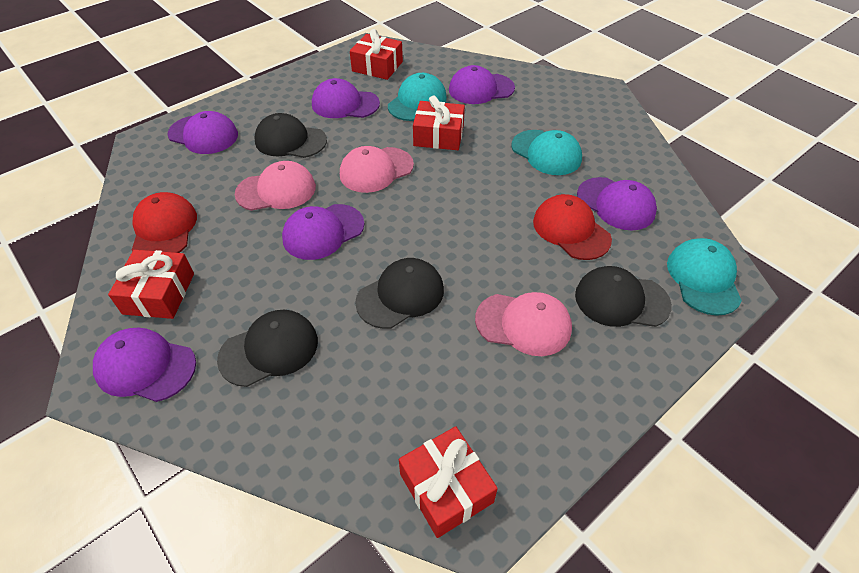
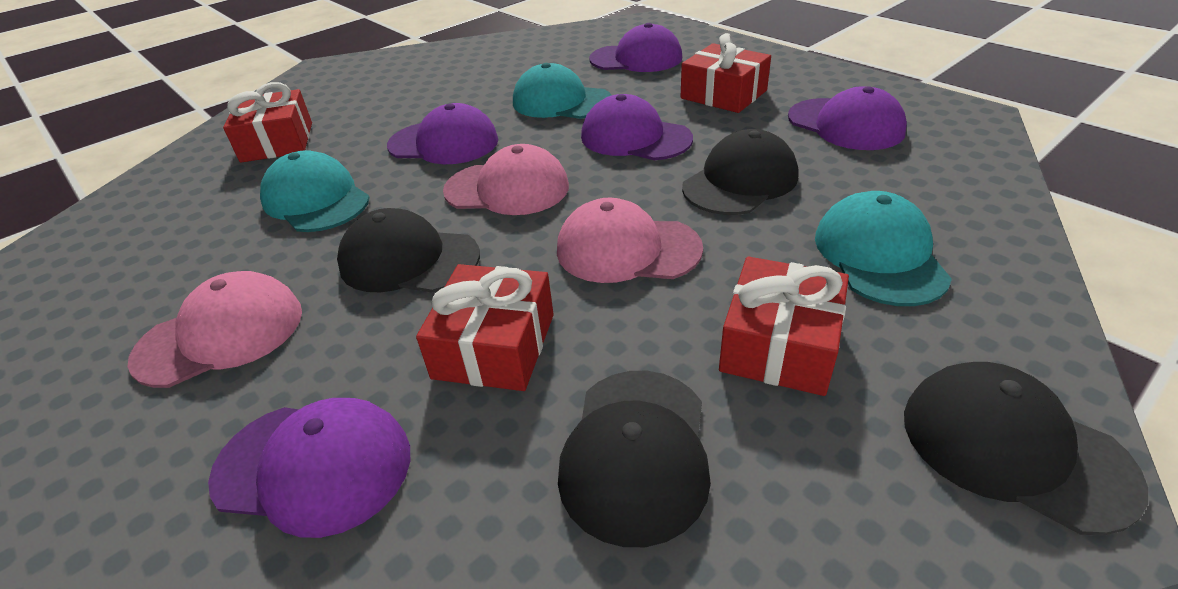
purple cap: [93,327,196,402] [168,111,238,154] [282,204,364,260] [312,78,380,118] [449,65,515,104] [577,177,657,230] = 6 -> [208,398,410,538] [387,103,498,164] [581,94,693,160] [589,23,683,72] [788,86,907,150] = 5
red cap: [132,192,197,253] [533,194,612,260] = 2 -> none = 0

